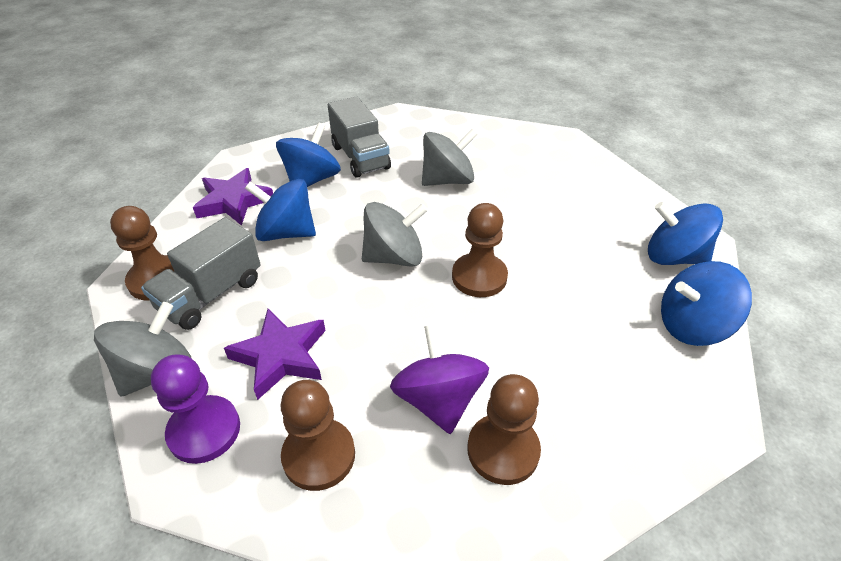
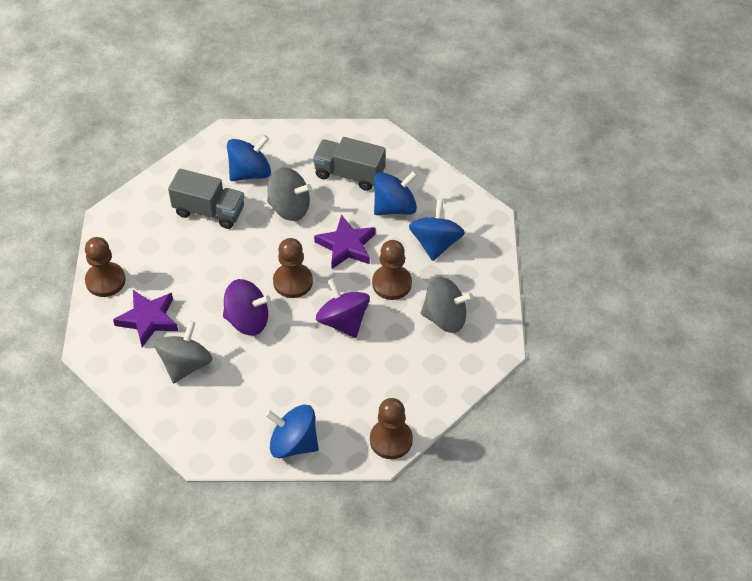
purple pawn: [151,354,240,464] = 1 -> none = 0
purple spinning top: [390,324,489,434] = 1 -> [223,279,271,335] [316,278,370,338] = 2

